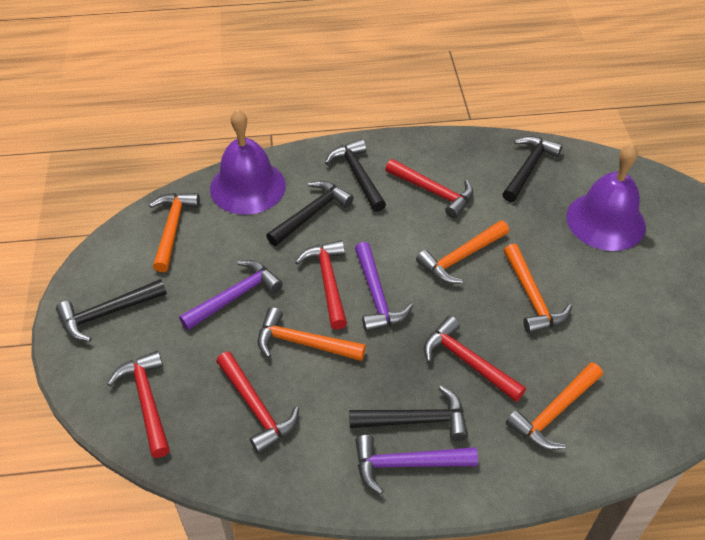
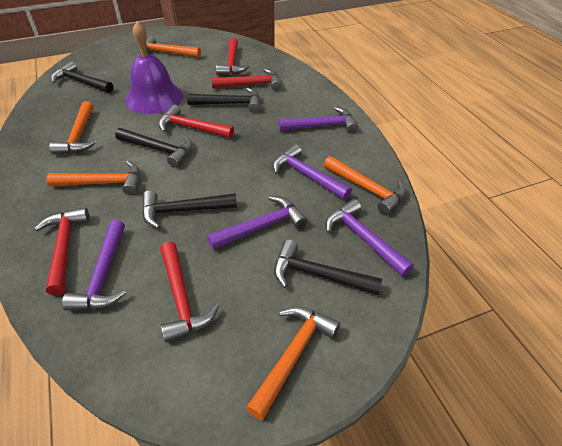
purple bell: [210,109,286,215] [566,144,646,251] = 2 -> [125,21,183,114] = 1
purple hammer: [179,260,283,330] [355,242,413,332] [355,435,478,495] = 3 -> [62,220,126,311] [207,196,308,250] [273,144,352,200] [278,107,358,133] [326,199,414,277] = 5

